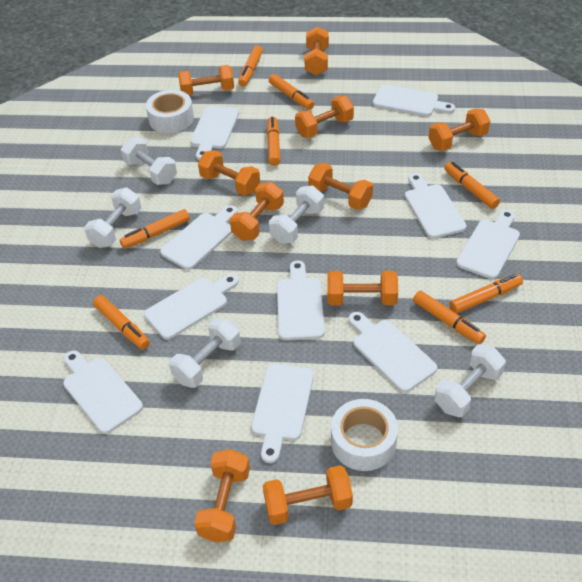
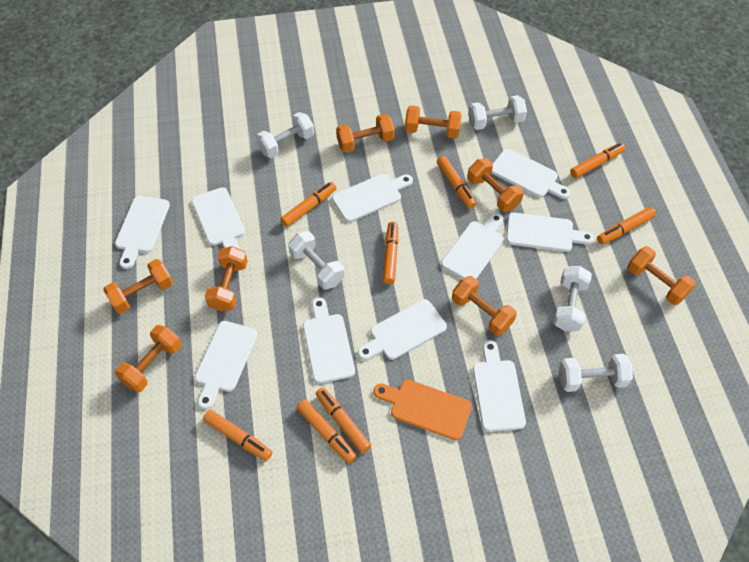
orange cutting board: none = 0 -> [373,380,472,440] = 1
orange dumbbell: [178,65,234,96] [194,449,250,542] [198,150,260,196] [230,182,284,241] [263,465,353,525] [295,96,354,138] [304,26,329,75] [308,163,373,210] [327,271,398,305] [429,109,490,151] = 10 -> [103,259,173,314] [115,325,181,392] [205,246,248,312] [336,114,395,153] [405,105,462,139] [452,276,517,336] [467,158,524,212] [627,246,696,305] = 8
white tape: [146,90,194,133] [331,399,398,471] = 2 -> none = 0

